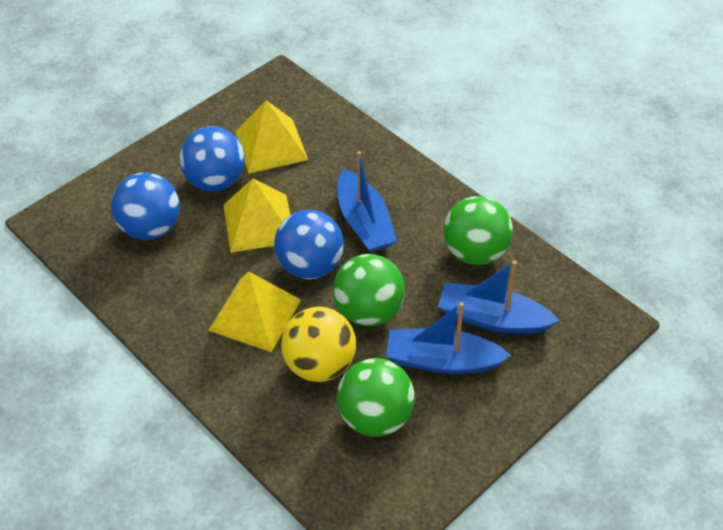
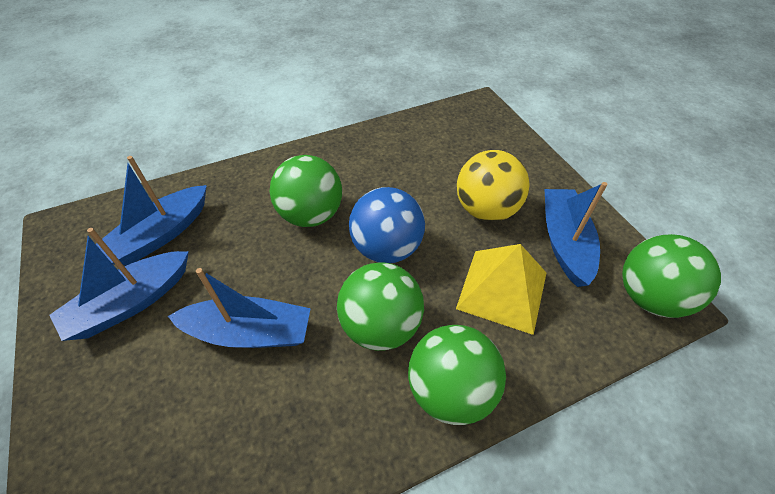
blue ball: [111,172,180,240] [180,126,245,192] [274,210,344,279] = 3 -> [349,187,425,263] = 1
blue boat: [338,151,397,253] [386,302,511,374] [438,260,559,334] = 3 -> [49,228,189,341] [96,156,207,265] [168,268,311,348] [544,182,607,287] = 4
green ball: [333,254,405,326] [337,358,415,437] [443,196,513,265] = 3 -> [270,155,342,227] [337,262,424,351] [408,325,506,425] [622,234,721,318] = 4
yellow pyramid: [208,271,301,352] [223,178,290,253] [235,100,308,174] = 3 -> [456,244,547,335] = 1

